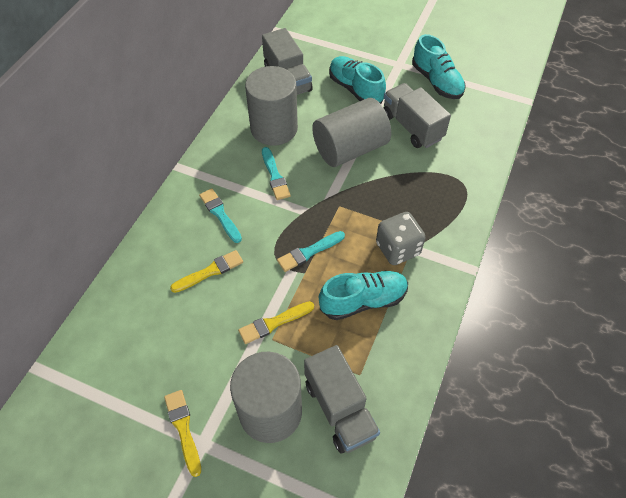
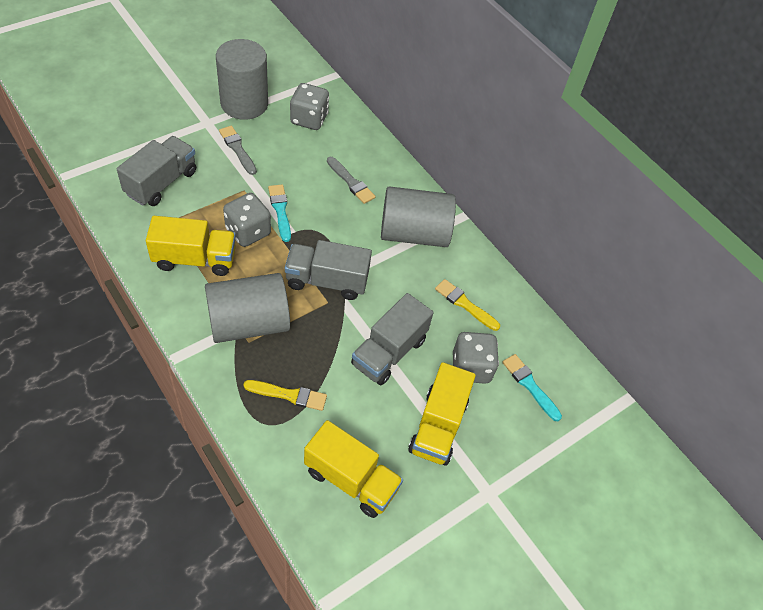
grey brush: none = 0 -> [219,126,257,175] [327,157,376,204] = 2
grey dice: [376,212,426,265] = 1 -> [223,193,271,247] [290,83,329,130] [453,332,499,384] = 3
turquoise brush: [199,188,242,243] [262,147,291,200] [277,231,345,272] = 3 -> [268,184,291,242] [502,354,562,421] = 2
turquoise shoe: [319,271,408,320] [329,56,386,104] [412,34,466,99] = 3 -> none = 0
yellow brush: [164,390,201,477] [170,250,243,293] [238,301,314,344] = 3 -> [243,380,327,411] [435,279,500,331] = 2
yellow truck: none = 0 -> [146,216,236,276] [304,420,403,518] [408,362,476,466] = 3

